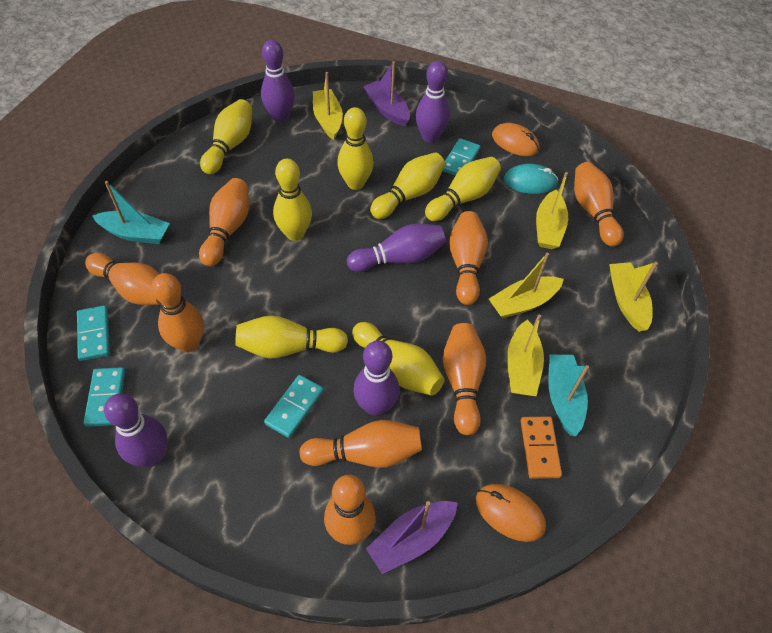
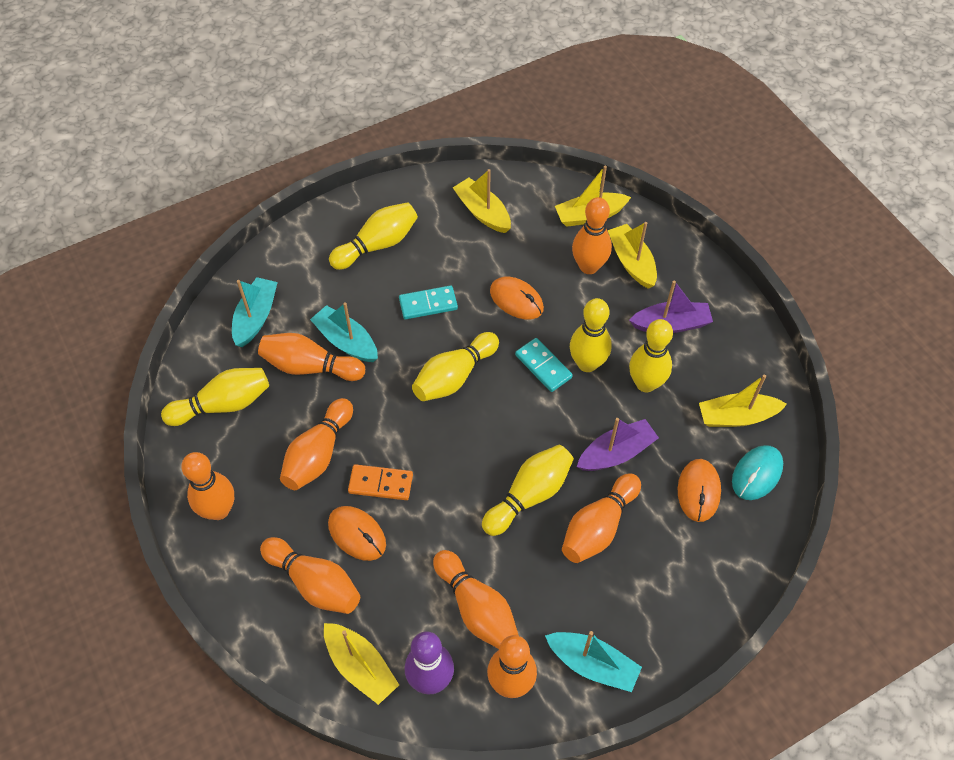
orange mouse: [476,484,546,542] [492,123,539,156] = 2 -> [328,506,386,561] [490,277,544,319] [678,459,721,522] = 3
purple bowling pin: [104,394,168,467] [261,39,295,122] [347,224,446,272] [353,340,399,416] [416,61,450,143] = 5 -> [405,631,454,695] = 1
turquoise boat: [92,181,170,244] [548,355,589,436] = 2 -> [232,277,278,347] [310,302,378,362] [545,631,642,692] = 3
turquoise domino: [77,305,110,361] [83,367,125,427] [264,375,324,438] [443,138,480,176] = 4 -> [399,285,458,319] [515,338,573,392] = 2
yellow bowling pin: [200,99,252,174] [235,315,348,358] [273,159,312,241] [337,107,374,190] [352,322,444,396] [370,153,445,219] [425,157,501,221] = 7 -> [161,368,269,426] [329,202,418,270] [412,332,499,401] [482,445,574,536] [570,298,611,372] [629,319,673,392] = 6

